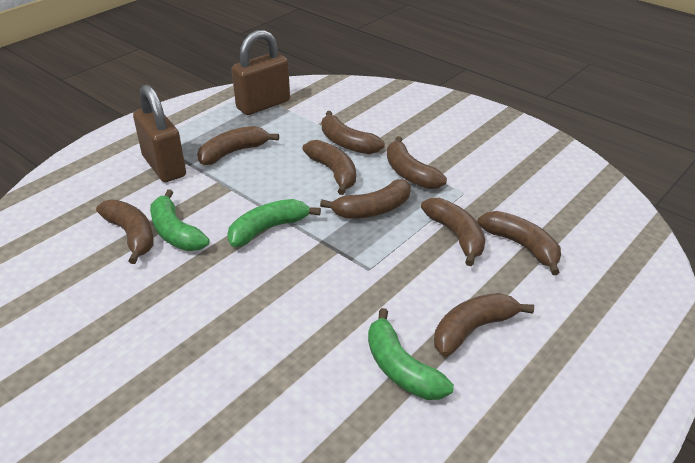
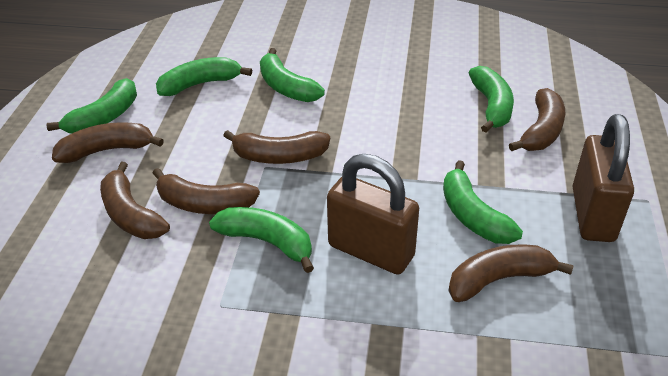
brown banana: [96,200,154,264] [197,126,279,165] [303,140,356,195] [320,179,411,218] [322,111,385,154] [387,136,447,189] [421,198,485,266] [434,293,534,357] [478,211,561,275] = 9 -> [52,123,164,163] [100,162,170,239] [153,168,260,214] [223,130,330,164] [449,244,574,302] [509,88,566,151] = 6
green banana: [150,189,210,251] [227,199,321,247] [368,308,454,400] = 3 -> [46,78,137,133] [156,57,252,96] [209,207,314,273] [260,48,325,102] [443,160,523,244] [469,66,514,133] = 6

